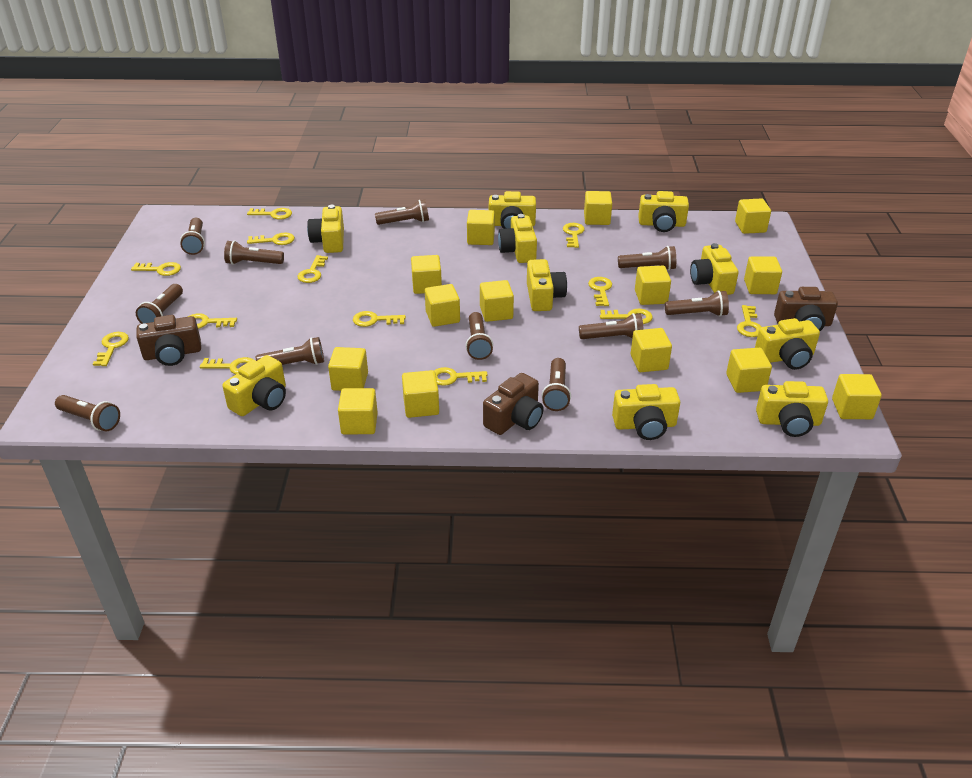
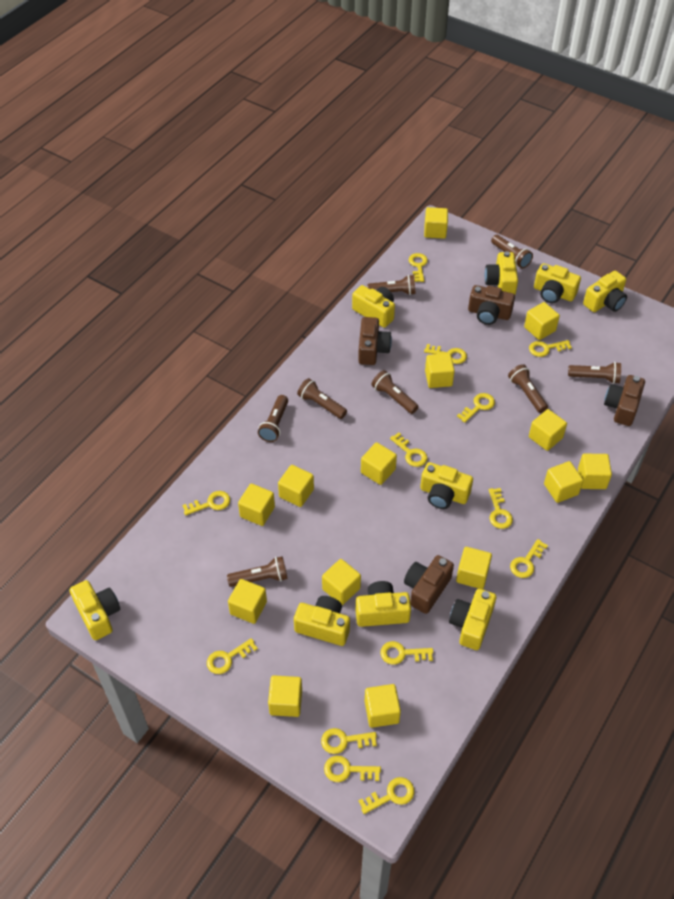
brown camera: [136,315,201,366] [483,373,544,435] [774,287,838,331] = 3 -> [358,317,392,365] [404,555,454,614] [468,285,515,325] [604,375,645,426] = 4
brown flashlight: [55,395,120,431] [136,284,183,324] [180,218,205,255] [224,240,284,265] [256,337,324,365] [375,200,429,225] [466,312,493,360] [542,358,571,411] [579,313,644,339] [618,246,676,270] [665,291,729,316] = 11 -> [227,556,287,587] [258,395,288,442] [297,378,347,419] [367,275,415,295] [371,370,419,414] [491,235,533,268] [508,364,548,413] [568,362,621,384] = 8
yellow camera: [222,355,286,416] [307,205,344,253] [489,191,536,229] [498,214,537,263] [527,259,567,311] [612,384,680,440] [638,191,689,232] [690,243,739,295] [755,318,820,370] [756,381,828,437] = 10 -> [70,580,120,640] [294,596,350,646] [352,285,395,328] [356,581,411,627] [420,462,473,509] [449,589,496,650] [485,251,518,295] [534,263,581,303] [583,271,627,312] = 9

